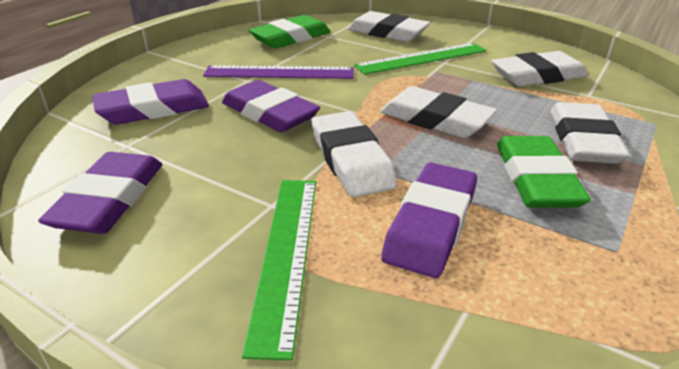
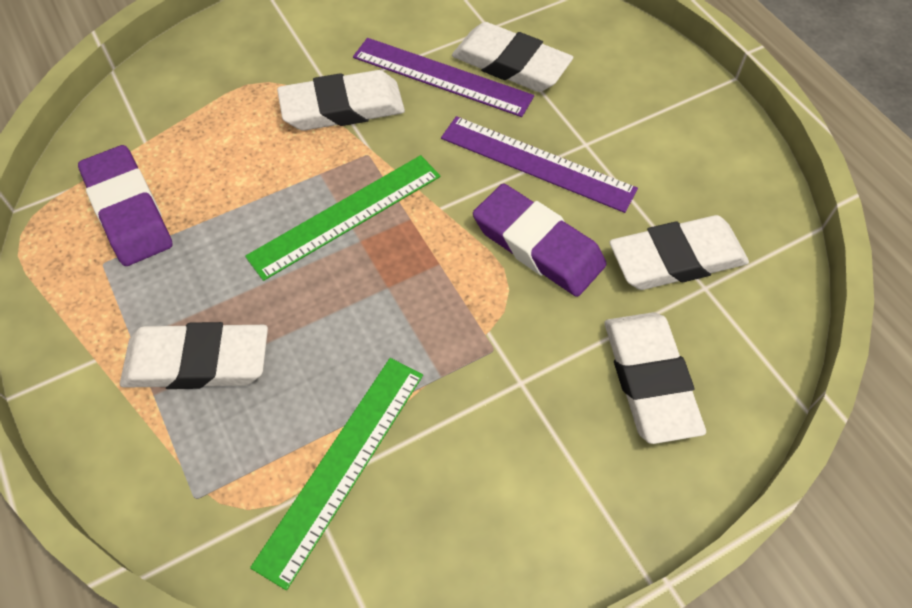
green eraser: [249,15,331,48] [497,136,591,208] = 2 -> none = 0
purple eraser: [38,152,162,234] [92,79,209,124] [222,80,320,133] [381,163,477,278] = 4 -> [78,145,173,266] [473,183,607,297] = 2
purple ruler: [203,65,354,79] = 1 -> [353,38,534,117] [441,116,638,213] = 2

